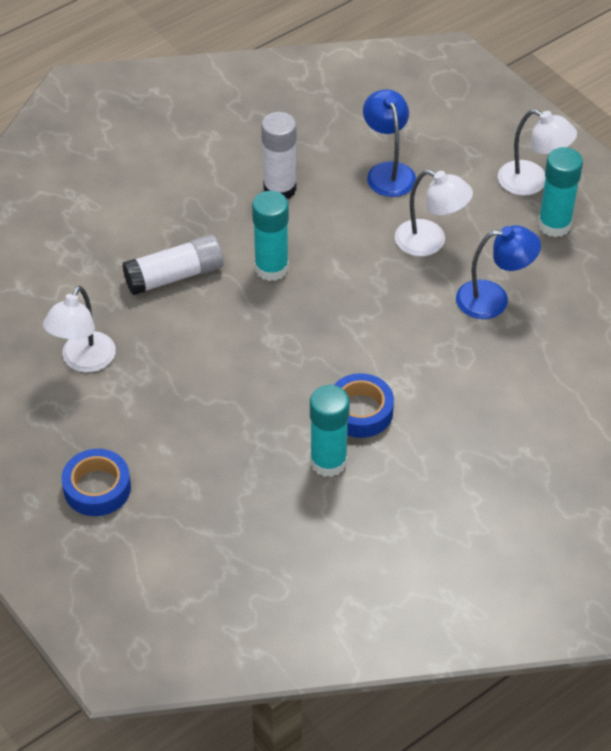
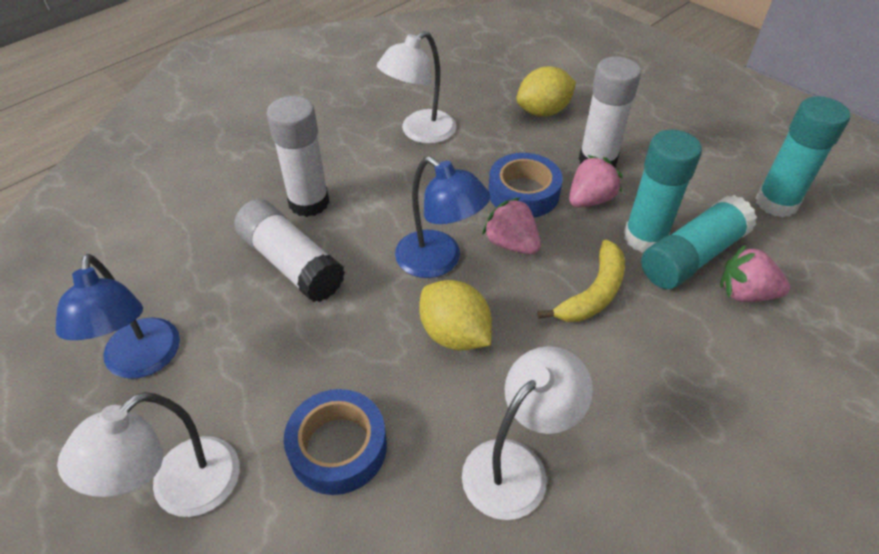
pink strawberry: none = 0 -> [482,197,541,254] [569,155,623,208] [720,244,790,302] = 3
white glue stick: [122,235,224,295] [261,112,297,199] = 2 -> [234,199,345,302] [266,96,329,217] [579,56,641,168] = 3
yellow banana: none = 0 -> [537,240,625,322] = 1
yellow lemon: none = 0 -> [419,280,492,351] [516,66,576,117] = 2

